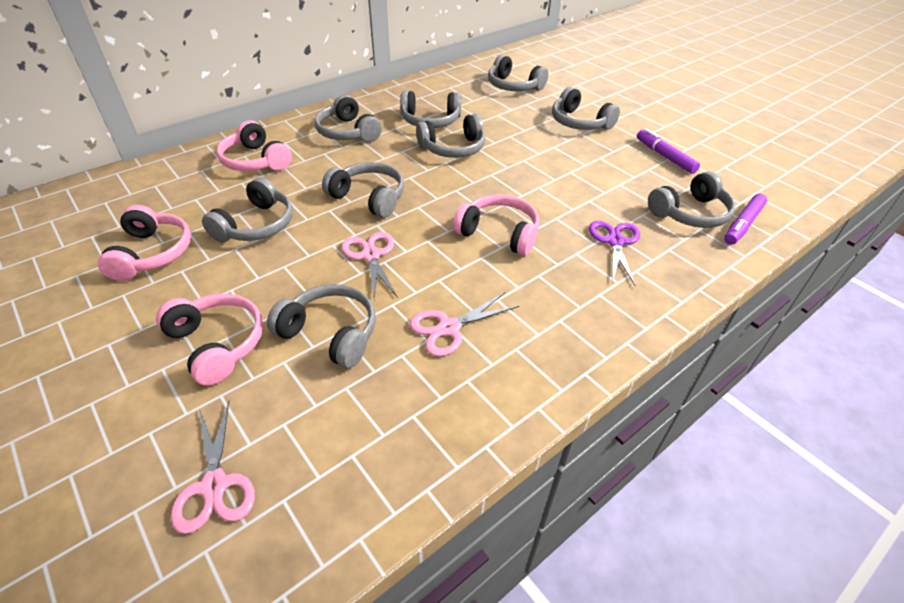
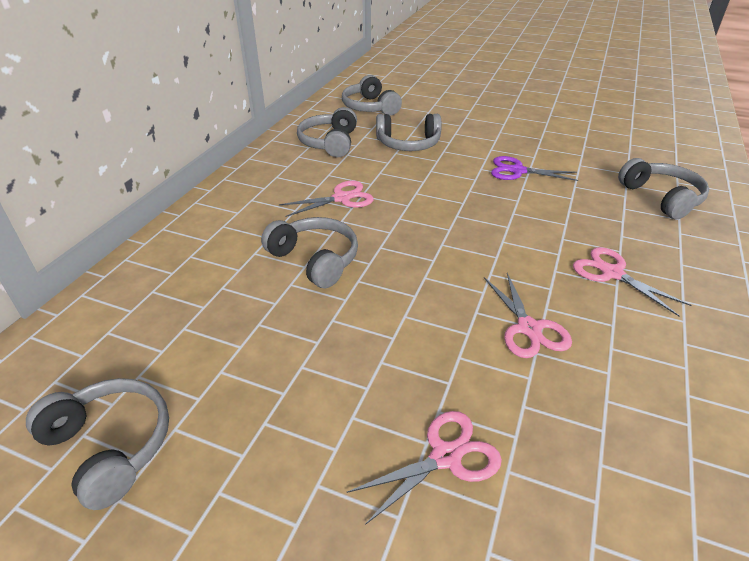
grey headphones: [202,177,293,242] [267,284,376,368] [315,95,382,142] [322,162,404,218] [400,91,461,128] [416,114,485,158] [488,55,549,91] [552,87,620,130] [648,171,735,228] = 9 -> [26,378,169,510] [261,217,358,288] [297,107,357,157] [342,75,402,116] [376,114,442,151] [618,158,709,219] = 6
pink headphones: [98,205,191,281] [156,294,263,386] [216,120,292,171] [453,194,539,256] = 4 -> none = 0
pink scissors: [171,401,255,534] [341,232,398,299] [410,292,519,356] = 3 -> [279,181,374,217] [347,411,502,525] [484,273,572,358] [573,247,692,316] = 4
purple marker: [637,129,700,174] [724,194,767,245] = 2 -> none = 0

